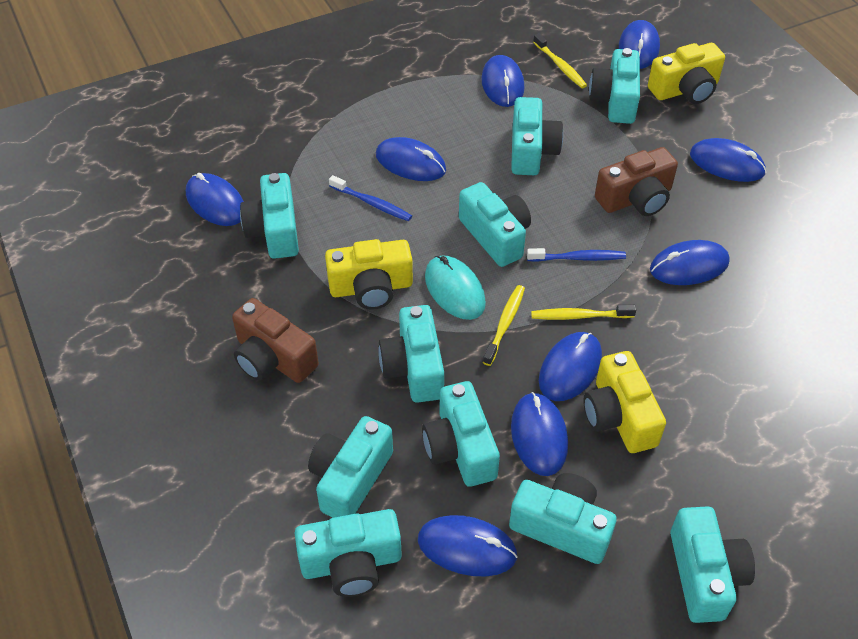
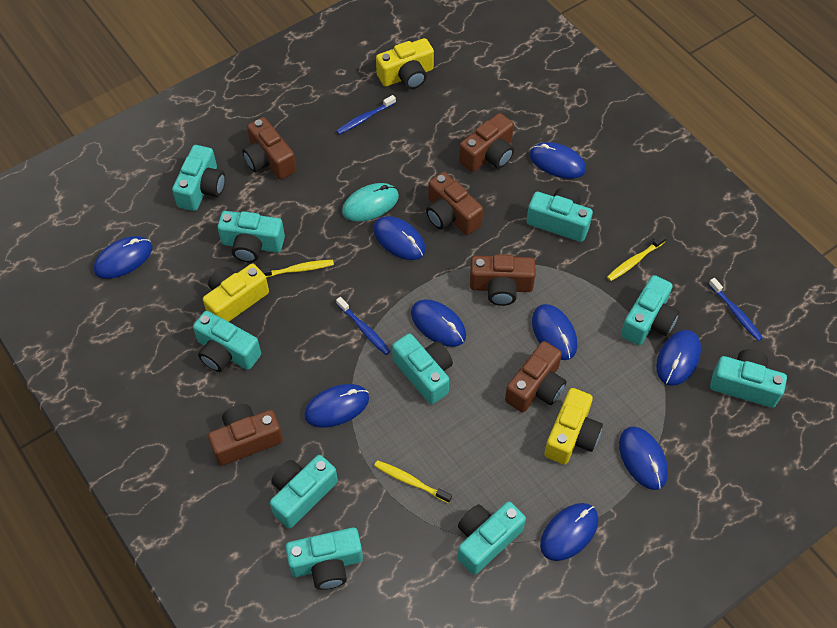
blue toothbrush: [329,175,412,221] [527,248,626,262] = 2 -> [336,95,396,135] [336,297,391,355] [709,278,763,341] = 3
brown camera: [232,298,319,383] [595,147,678,216] = 2 -> [208,404,283,466] [242,117,296,180] [426,172,483,235] [459,113,514,172] [470,254,535,306] [505,341,566,413] = 6

